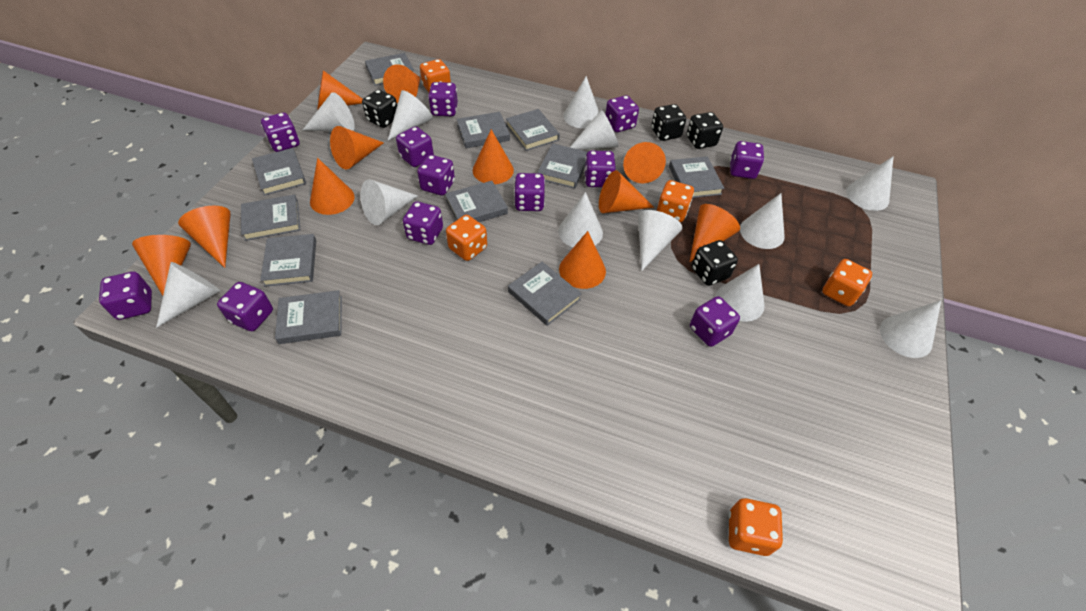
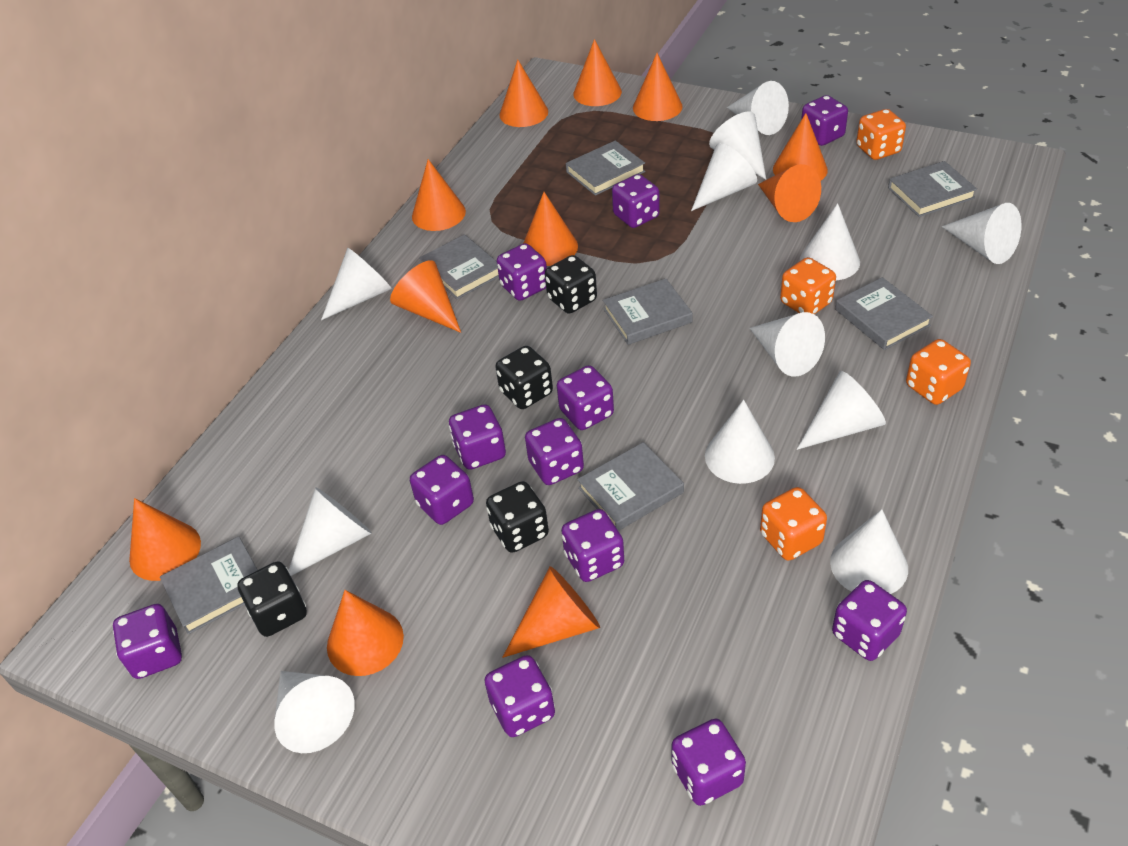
grey book: [241,194,300,241] [252,148,306,196] [260,234,316,287] [275,290,342,344] [365,53,414,86] [445,181,508,222] [456,112,510,148] [506,109,560,151] [508,262,581,326] [537,143,587,189] [669,156,724,198] = 11 -> [160,536,258,634] [419,234,499,299] [566,141,645,196] [577,442,684,531] [603,279,693,345] [835,277,933,350] [888,161,977,217] = 7
orange dice: [420,59,451,92] [446,215,487,261] [657,180,694,222] [729,498,783,556] [822,259,872,306] = 5 -> [760,487,827,561] [780,257,836,314] [856,109,906,160] [906,339,971,405] = 4

